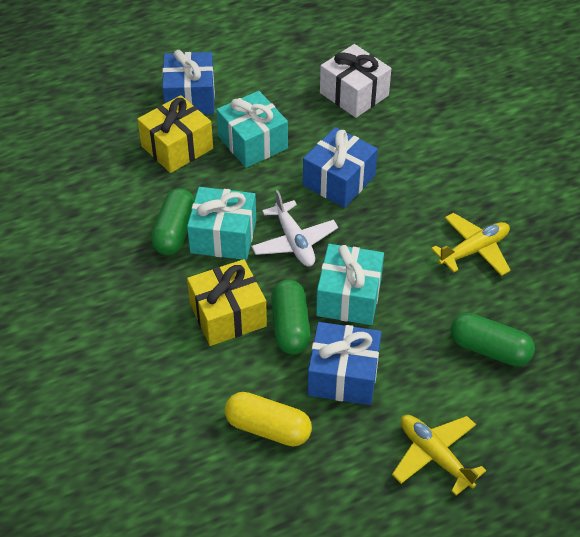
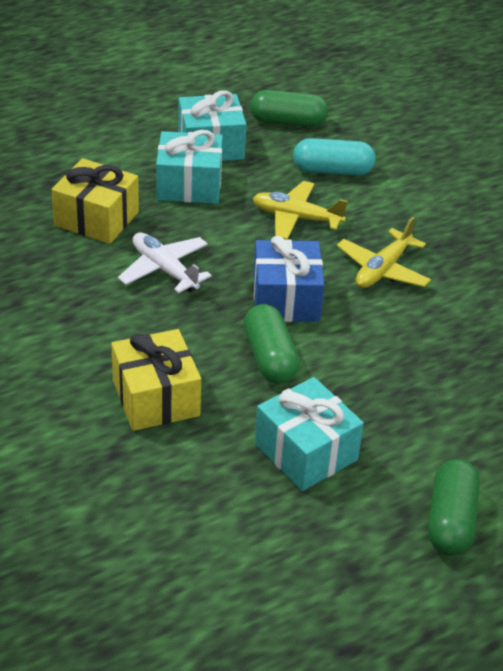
blue gift: [162,50,215,114] [303,127,378,208] [308,322,381,405] = 3 -> [253,236,324,322] = 1
turquoise capsule: none = 0 -> [293,138,376,176] = 1
white gift: [320,44,391,118] = 1 -> none = 0
yellow capsule: [225,392,312,446] = 1 -> none = 0

